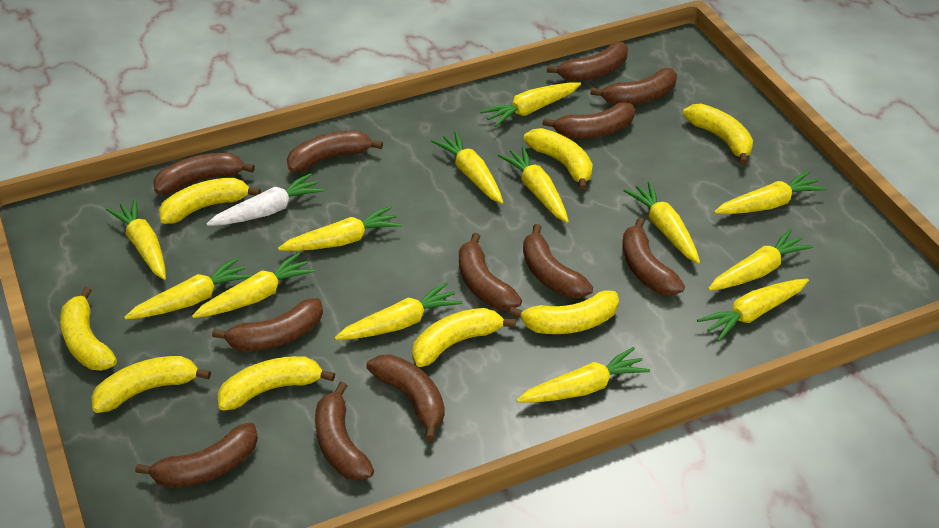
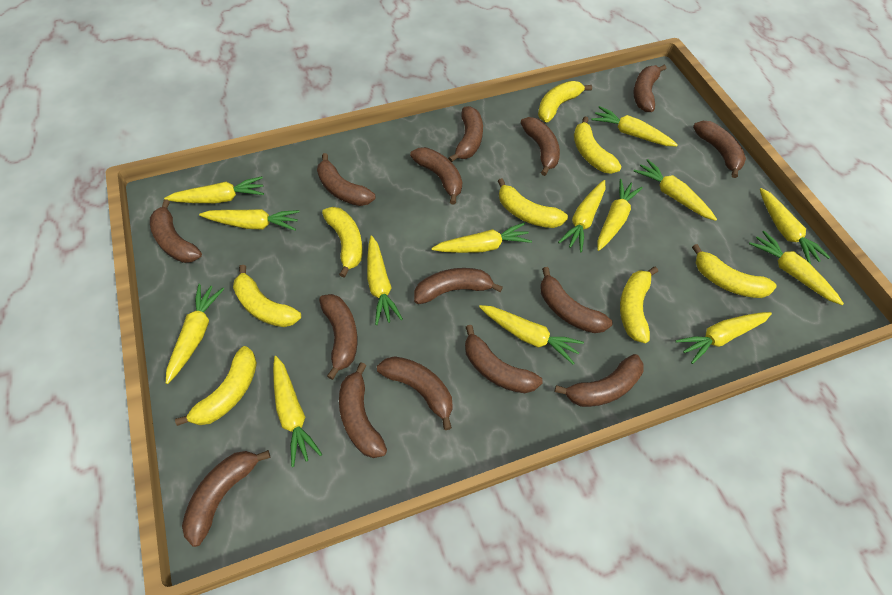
brown banana: [135,423,258,488] [154,153,255,194] [212,298,323,351] [287,131,383,172] [315,382,374,481] [366,354,445,441] [459,233,522,310] [523,224,593,298] [542,102,635,138] [547,42,628,81] [591,68,677,105] [622,217,685,295] = 12 -> [150,199,202,263] [182,450,270,547] [317,153,375,206] [319,294,357,380] [339,362,387,458] [377,356,453,430] [410,147,462,205] [414,268,503,304] [448,106,483,162] [465,325,543,393] [520,117,560,176] [541,267,613,333] [554,354,644,407] [633,65,666,112] [693,121,746,178] = 15
white carrot: [206,173,324,226] = 1 -> none = 0
yellow carrot: [106,198,166,280] [124,257,252,320] [192,253,315,318] [278,206,402,251] [335,282,462,340] [431,131,504,204] [480,82,581,127] [498,146,569,223] [517,347,650,403] [623,181,700,264] [697,279,809,341] [708,229,813,291] [714,171,826,214] = 13 -> [164,176,264,203] [166,284,224,384] [199,209,300,230] [273,356,322,467] [367,236,403,325] [431,222,532,253] [479,305,584,365] [558,180,605,252] [591,106,678,146] [597,179,643,251] [633,159,717,221] [676,312,772,364] [749,231,844,305] [760,188,830,264] = 14

